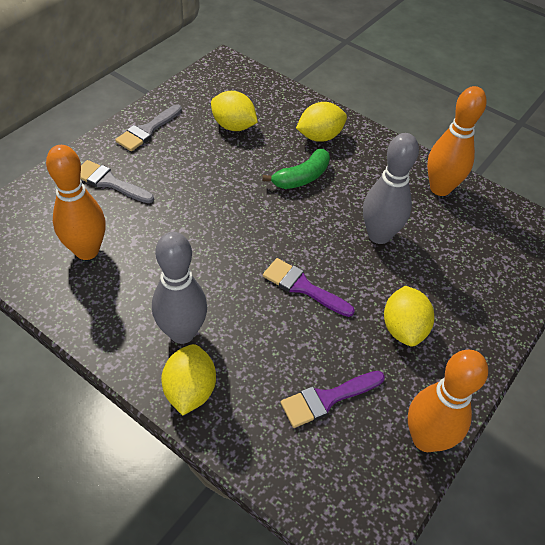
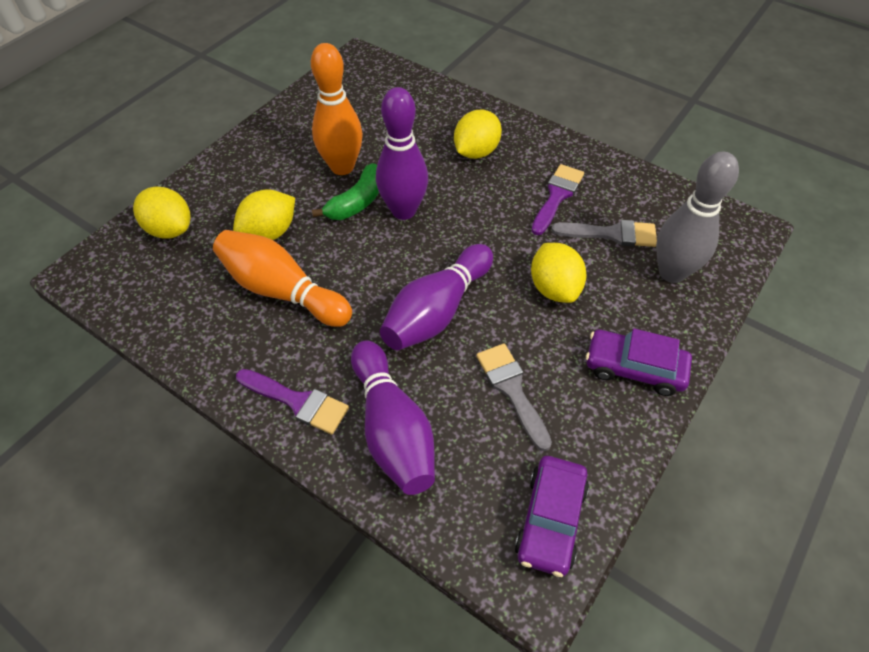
grey bowling pin: [152,232,207,344] [363,133,419,244] = 2 -> [656,152,739,283] = 1
orange bowling pin: [46,145,105,260] [408,350,488,452] [427,86,487,196] = 3 -> [213,230,352,327] [311,43,363,175] = 2
purple bowling pin: none = 0 -> [351,340,435,495] [376,87,428,220] [380,244,493,350] = 3
purple car: none = 0 -> [515,456,589,577] [586,328,692,396] = 2

